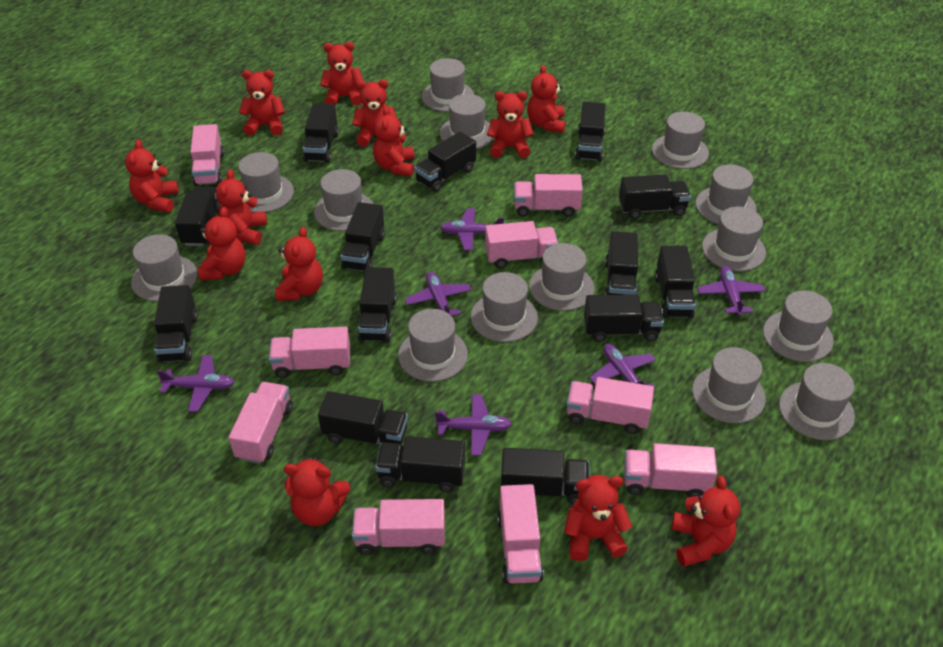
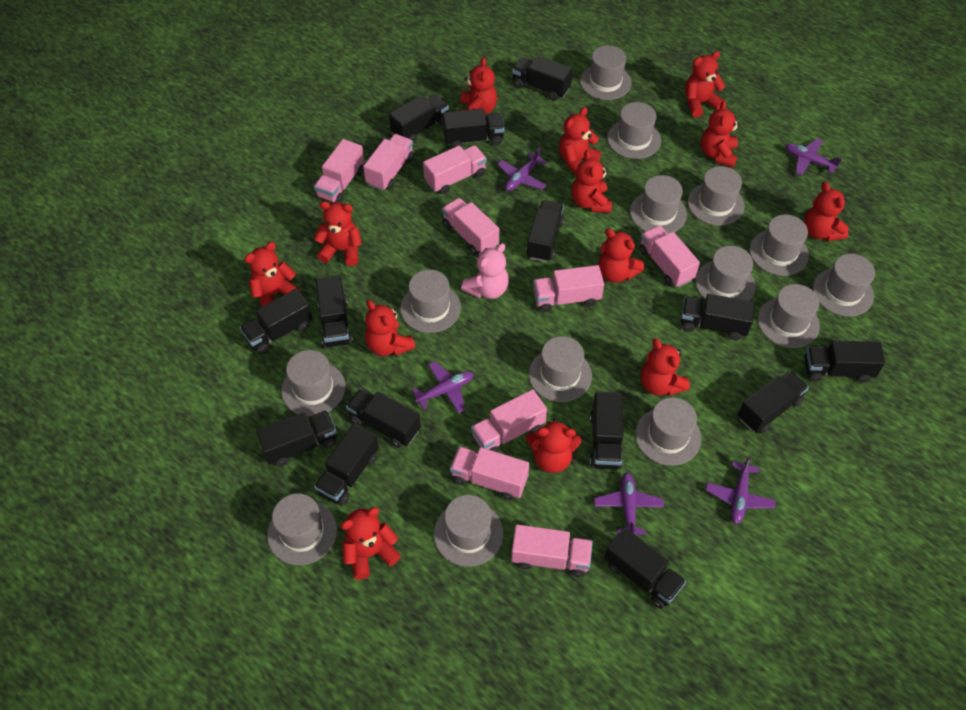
pink teddy bear: none = 0 -> [461,243,509,299] = 1
purple plane: [157,355,234,412] [405,272,471,316] [435,394,512,456] [440,208,504,251] [590,344,656,389] [698,266,765,316] = 6 -> [412,361,473,413] [497,147,547,191] [594,472,664,535] [706,456,776,524] [786,138,842,175] = 5

